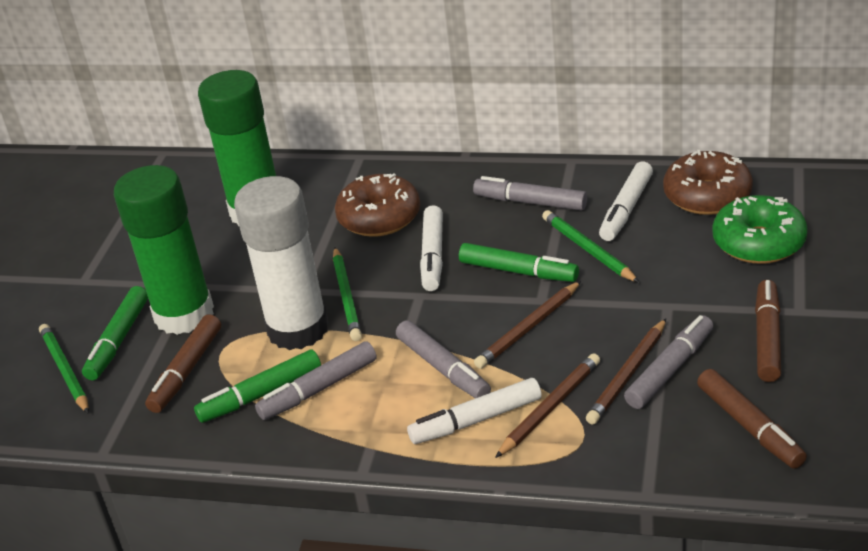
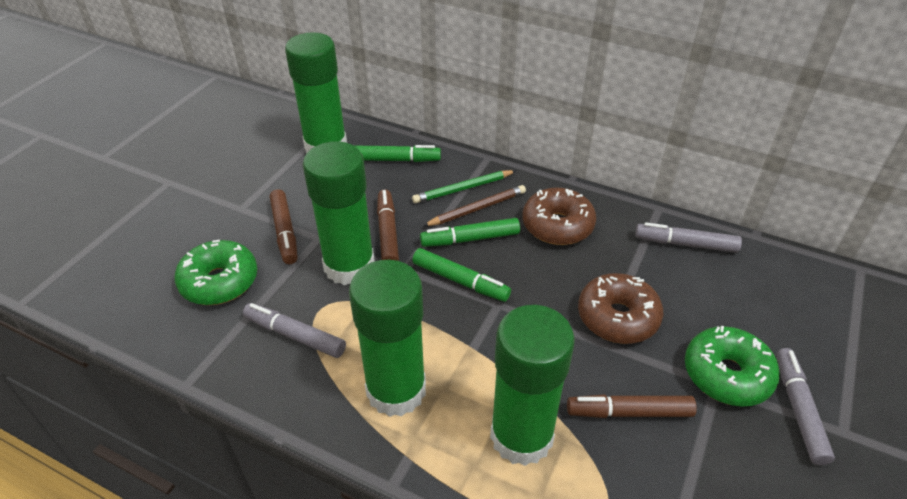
brown pencil: [474,281,581,369] [495,353,600,458] [586,319,666,425] = 3 -> [423,185,526,226] = 1
green donut: [712,195,808,264] = 1 -> [174,240,257,305] [685,325,780,407] = 2
green glue stick: [114,165,214,335] [198,70,276,226] = 2 -> [285,32,347,154] [303,141,375,285] [349,260,426,417] [490,305,575,466] = 4
green pencil: [39,324,89,414] [333,247,362,341] [542,210,640,283] = 3 -> [412,170,516,203] = 1
grey marker: [255,341,377,420] [396,320,491,398] [473,176,587,210] [624,315,713,409] = 4 -> [243,303,346,358] [635,222,742,253] [776,348,835,465] = 3
white glue stick: [234,176,329,350] = 1 -> none = 0
white marker: [407,378,542,444] [420,205,443,291] [599,161,653,241] = 3 -> none = 0

